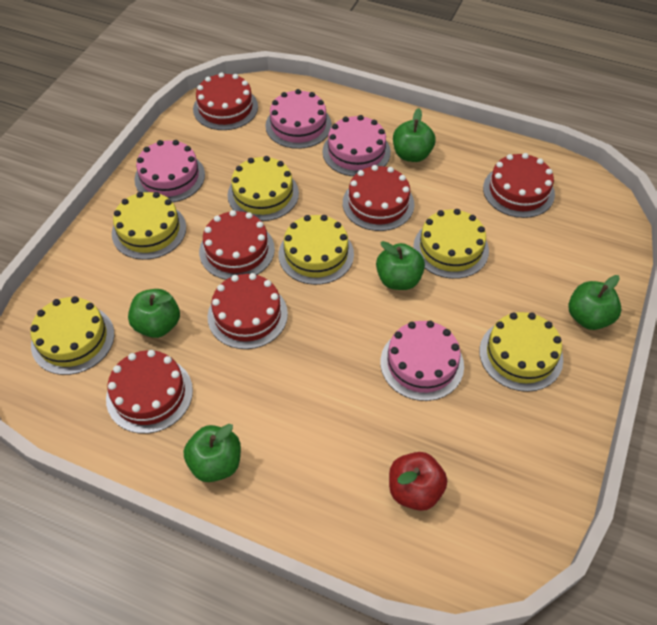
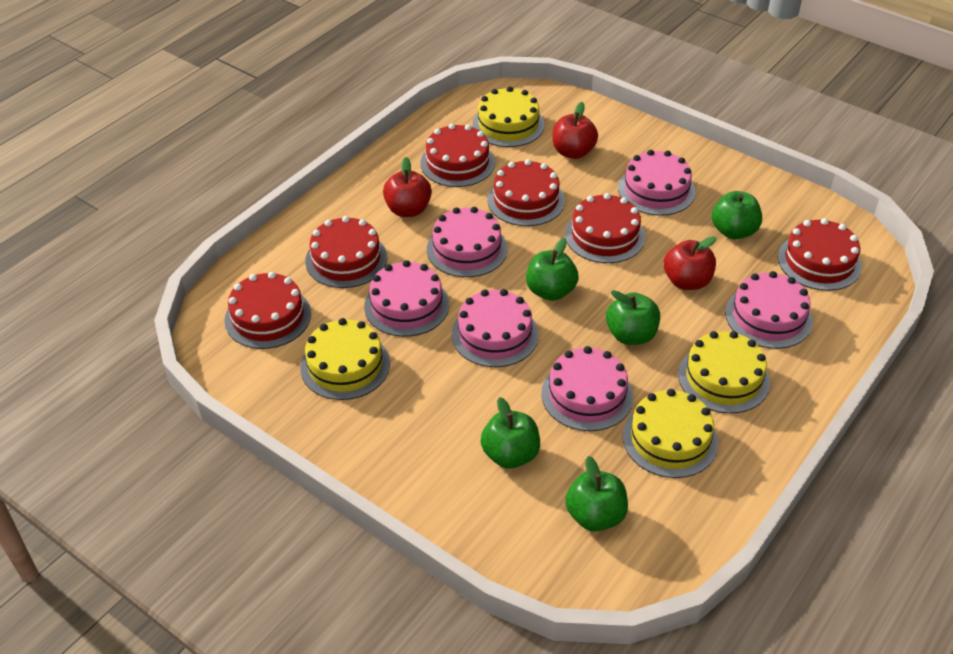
pink cake: [134,140,205,202] [265,89,332,149] [322,115,391,176] [380,321,464,401] = 4 -> [364,260,449,337] [427,207,508,277] [451,289,539,367] [541,346,633,431] [618,150,695,216] [725,271,813,349] = 6
red apple: [389,452,447,511] = 1 -> [383,157,432,217] [553,102,598,159] [664,236,717,290] = 3
yellow cake: [30,296,114,375] [112,192,186,260] [228,156,299,221] [279,215,354,285] [413,209,489,279] [479,312,563,392] = 6 -> [300,318,390,400] [473,86,545,147] [623,389,718,478] [678,331,770,414] = 4

